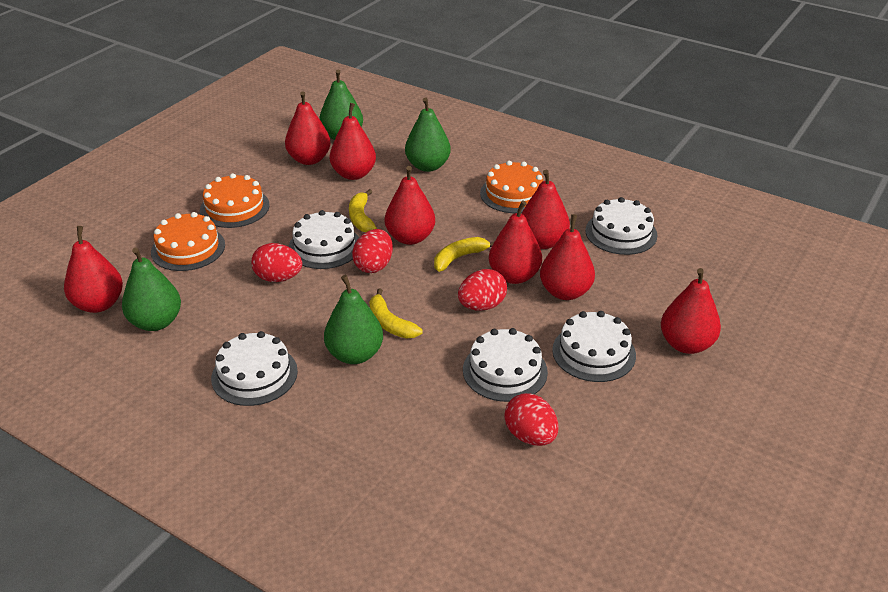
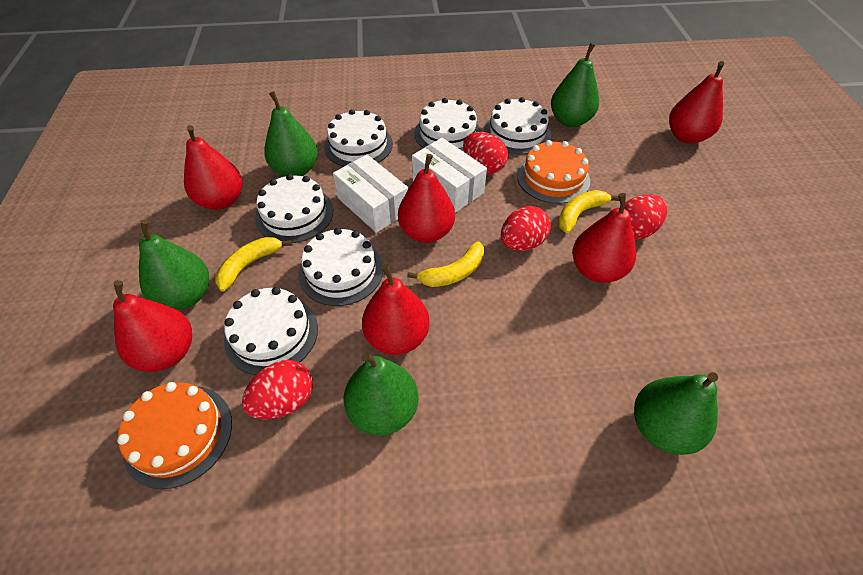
green pear: [122,247,181,331] [319,70,363,140] [324,275,383,364] [405,98,451,172] = 4 -> [139,220,209,310] [264,91,318,176] [344,352,418,435] [551,43,599,127] [634,372,718,455] = 5
orange cake: [151,212,225,271] [200,173,269,228] [480,161,543,213] = 3 -> [117,382,232,489] [517,140,590,204] = 2
red pear: [64,226,123,313] [285,91,331,165] [330,103,376,180] [385,166,435,245] [489,201,542,284] [521,170,570,249] [540,214,595,300] [661,268,721,354] = 8 -> [113,280,192,372] [184,125,242,210] [362,264,430,355] [398,154,455,243] [572,193,636,283] [669,61,724,144] = 6
white box: none = 0 -> [333,154,408,233] [412,138,487,213] = 2
white cake: [211,331,298,406] [288,210,359,269] [463,328,548,402] [552,311,636,382] [585,197,658,255] = 5 -> [224,287,318,375] [255,174,333,243] [299,228,383,306] [324,109,393,167] [414,98,481,152] [484,97,551,155] = 6

